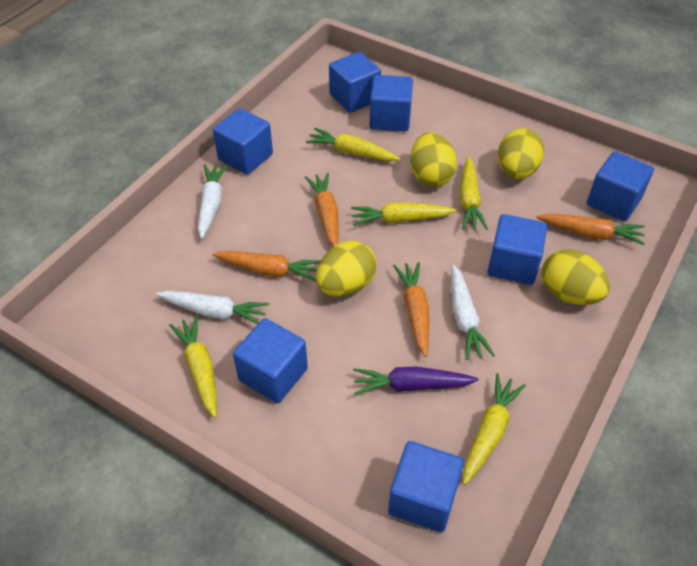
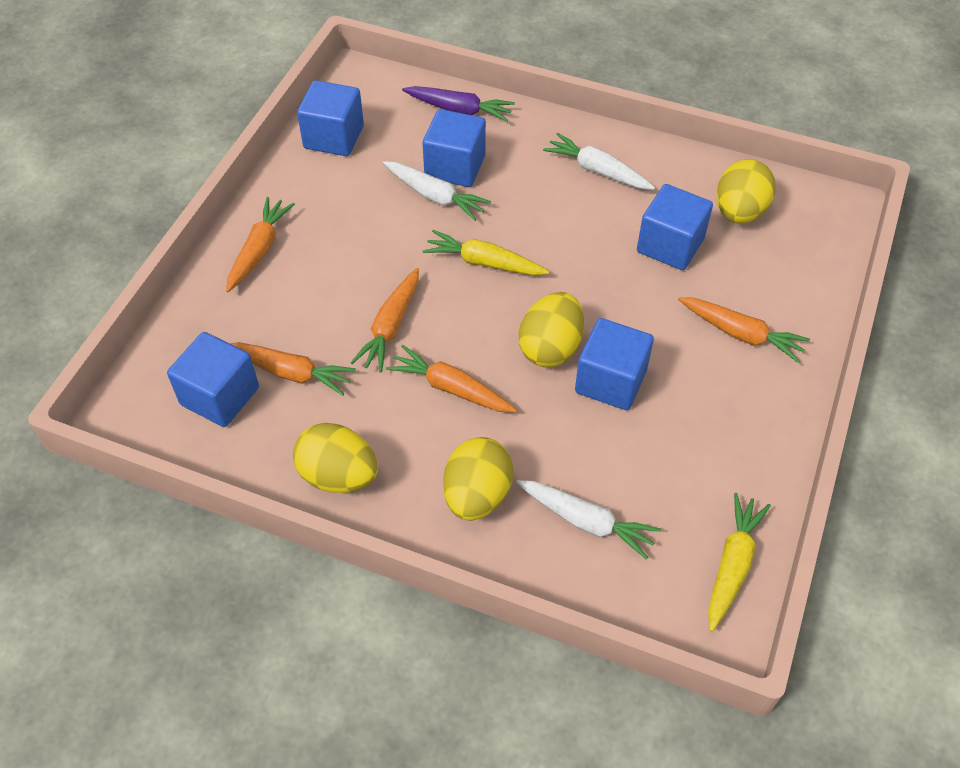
blue cube: [213,108,273,175] [233,318,308,403] [329,52,381,113] [370,75,413,131] [388,441,464,532] [487,214,547,285] [587,151,654,221] = 7 -> [167,332,259,427] [297,80,364,156] [423,109,486,187] [575,318,654,410] [637,184,713,270] = 5
orange carrot: [213,251,321,282] [305,173,339,247] [393,262,429,357] [536,214,645,245] = 4 -> [226,197,295,292] [229,342,356,396] [350,268,419,373] [386,345,517,413] [678,297,810,363] = 5
yellow carrot: [169,315,217,418] [306,128,400,161] [351,202,456,226] [460,157,488,230] [463,373,526,485] = 5 -> [423,230,550,276] [708,493,771,632] = 2

